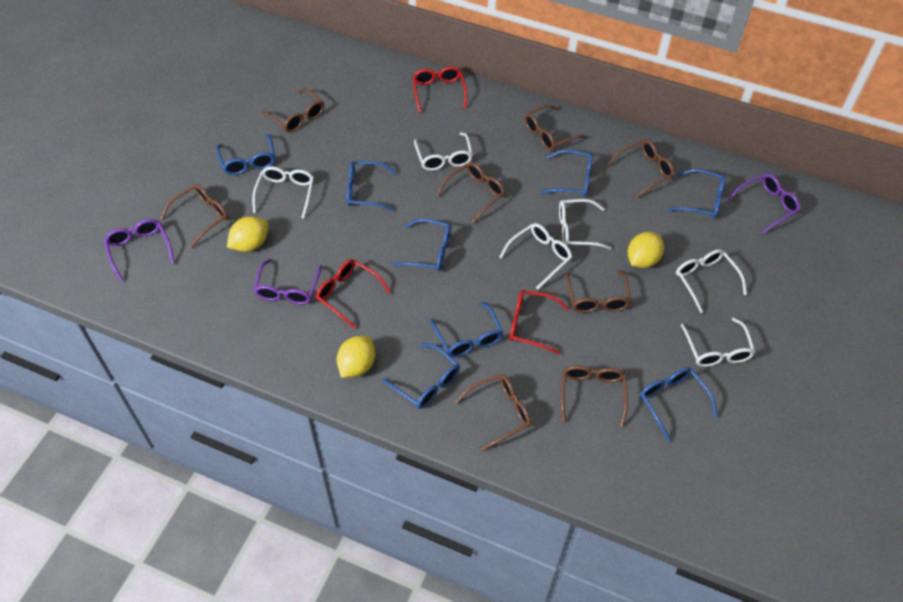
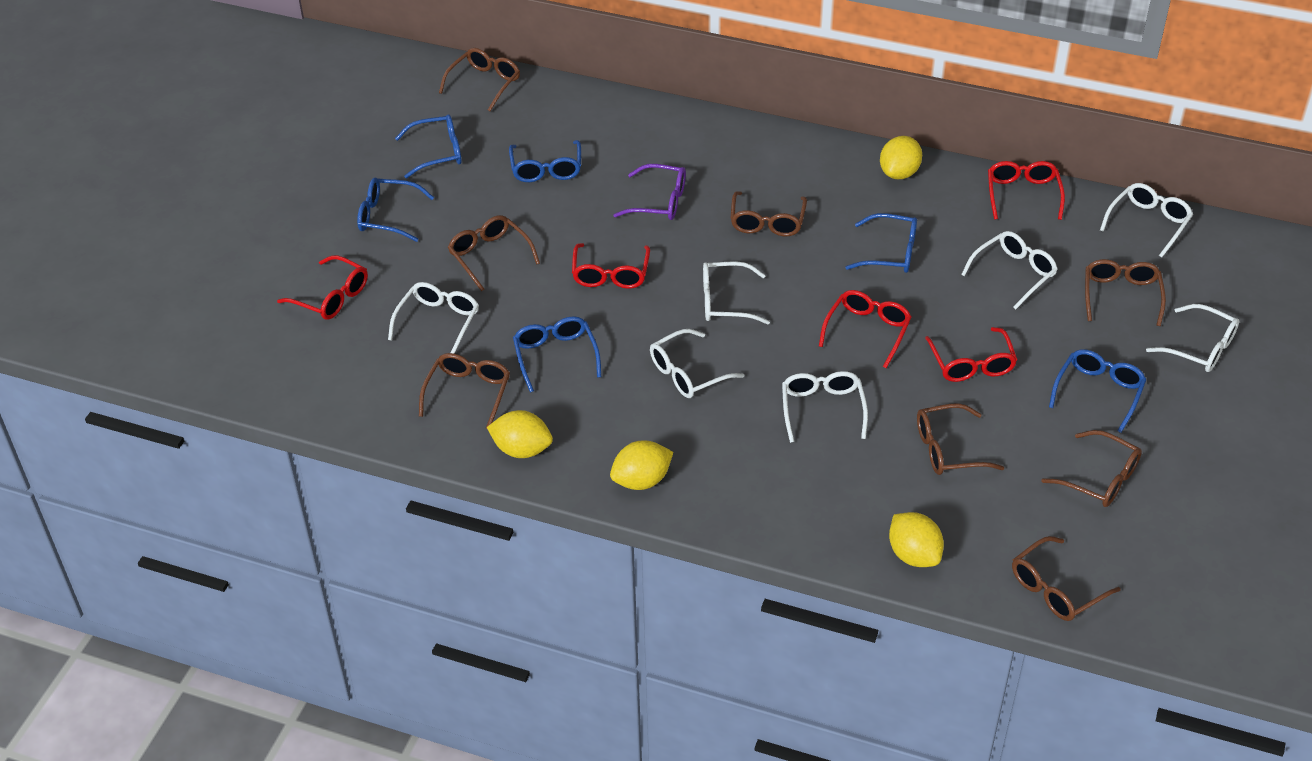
blue glasses: [216,134,275,175] [346,161,397,211] [382,343,460,409] [393,219,452,271] [430,302,503,357] [540,150,593,197] [640,367,718,442] [668,169,726,219] = 8 -> [357,178,434,242] [395,114,462,178] [509,140,581,182] [513,316,601,392] [845,213,917,273] [1049,349,1147,433] = 6
purple glasses: [104,219,174,281] [253,259,322,305] [728,174,800,234] = 3 -> [614,164,686,220] = 1
red glasses: [316,259,390,329] [413,66,467,113] [510,290,569,354] = 3 -> [277,255,368,320] [572,243,650,289] [819,290,911,368] [925,327,1017,382] [988,161,1065,220] = 5
white glasses: [252,167,314,219] [414,132,473,171] [499,223,572,289] [559,199,612,249] [676,249,747,313] [681,318,756,367] = 6 -> [388,282,479,354] [650,329,744,398] [703,261,770,325] [782,371,868,443] [961,231,1058,310] [1100,183,1193,257] [1146,304,1239,372] = 7
yellow lemon: [227,217,269,252] [337,336,375,378] [628,232,664,268] = 3 -> [487,410,553,458] [610,440,673,490] [880,136,922,179] [889,512,944,567] = 4

